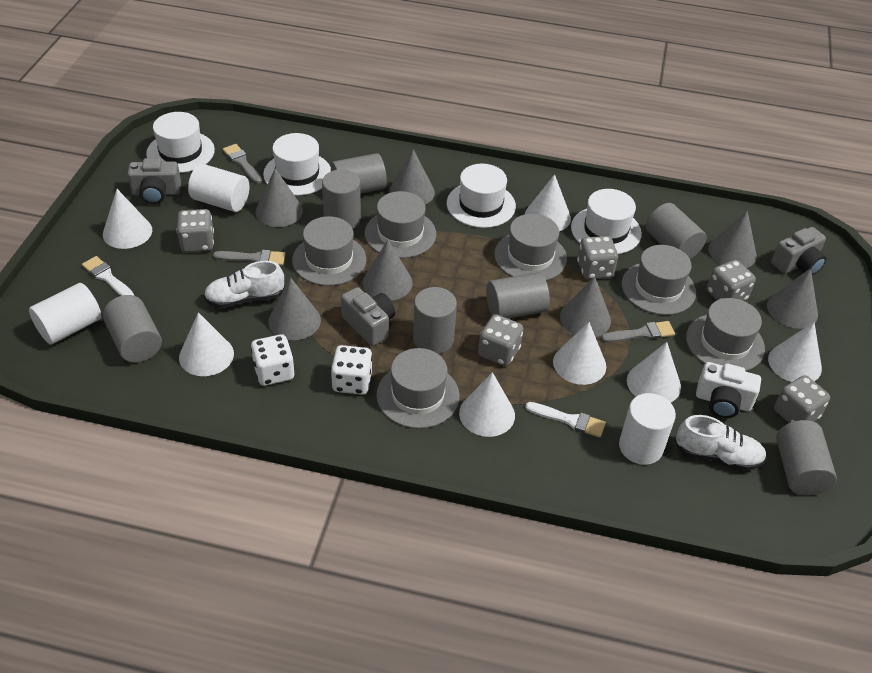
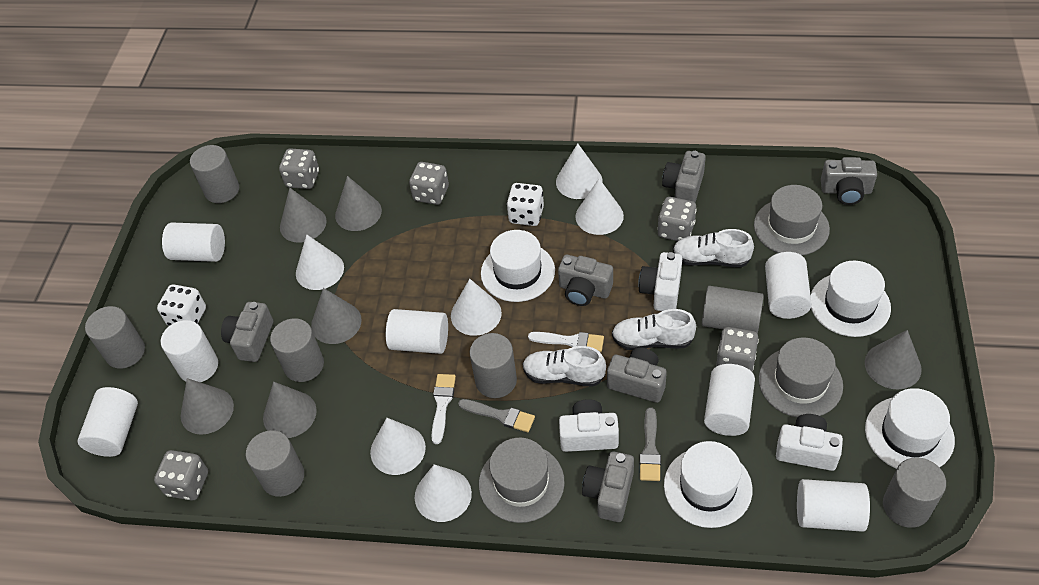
grey brush: [213,250,285,266] [223,144,262,184] [601,321,675,343] = 3 -> [458,399,535,432] [640,407,661,481] = 2
grey camera: [127,158,181,204] [341,287,395,346] [771,227,827,275] = 3 -> [221,302,273,362] [558,255,613,306] [582,452,634,522] [607,347,667,403] [662,151,706,202] [821,157,877,205] = 6
grey cone: [255,168,303,227] [268,278,321,340] [362,240,413,301] [389,149,435,204] [560,276,611,337] [708,211,757,268] [767,268,818,329] = 7 -> [181,378,234,435] [263,382,317,438] [280,188,327,243] [311,288,362,344] [335,176,382,231] [865,330,922,390] = 6
grey hat: [292,216,367,286] [365,191,436,258] [376,348,460,429] [494,214,567,281] [622,245,696,315] [686,298,765,371] = 6 -> [479,438,565,523] [754,185,830,255] [759,338,843,417] = 3
white camera: [696,362,761,418] = 1 -> [559,399,619,452] [638,252,682,311] [776,414,843,471] = 3
white cone: [103,189,152,249] [179,312,234,376] [459,372,515,437] [525,174,571,231] [553,322,606,385] [627,342,681,402] [768,322,822,382] = 7 -> [296,234,344,290] [370,418,426,475] [415,464,472,522] [451,279,502,336] [556,143,603,199] [576,179,624,235] = 6
white cylinder: [29,283,102,345] [188,164,249,212] [619,393,676,465] = 3 -> [78,387,138,457] [161,320,218,382] [162,223,225,262] [386,309,448,354] [704,364,755,436] [765,252,812,319] [797,479,870,532] = 7
white shoe: [204,261,284,308] [675,415,766,471] = 2 -> [522,346,606,387] [612,309,696,350] [673,229,754,267] = 3

